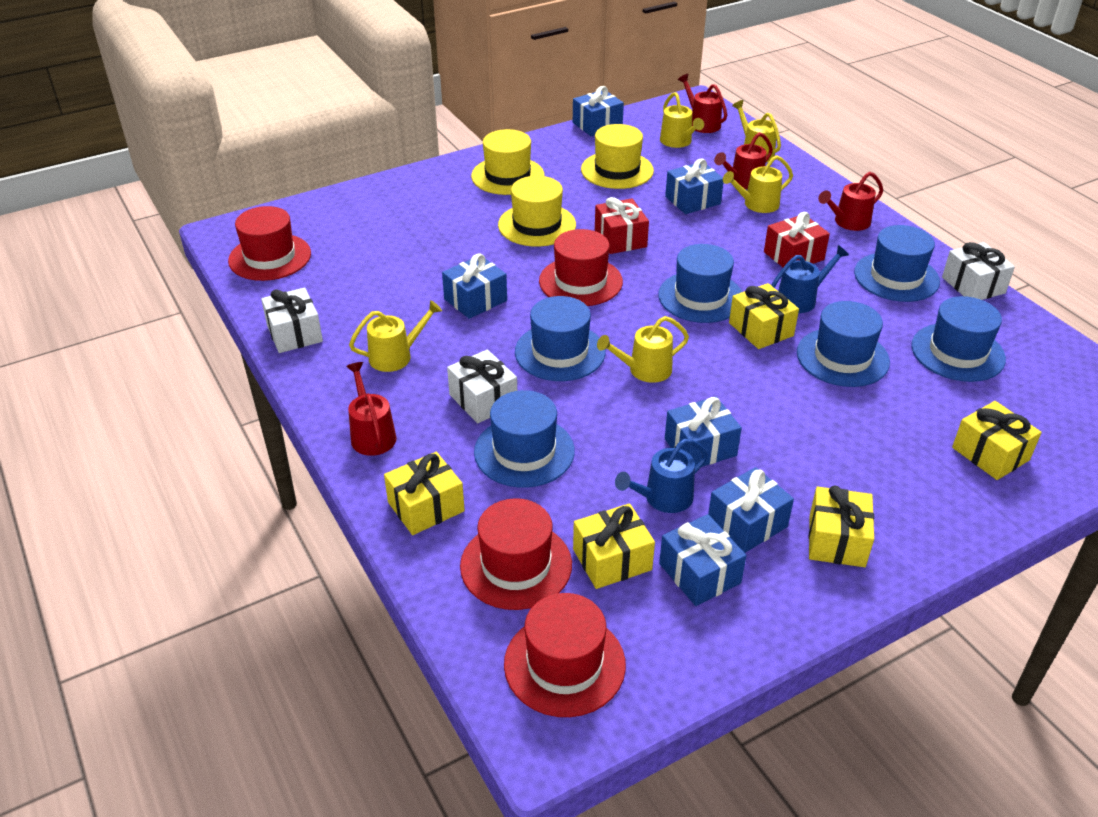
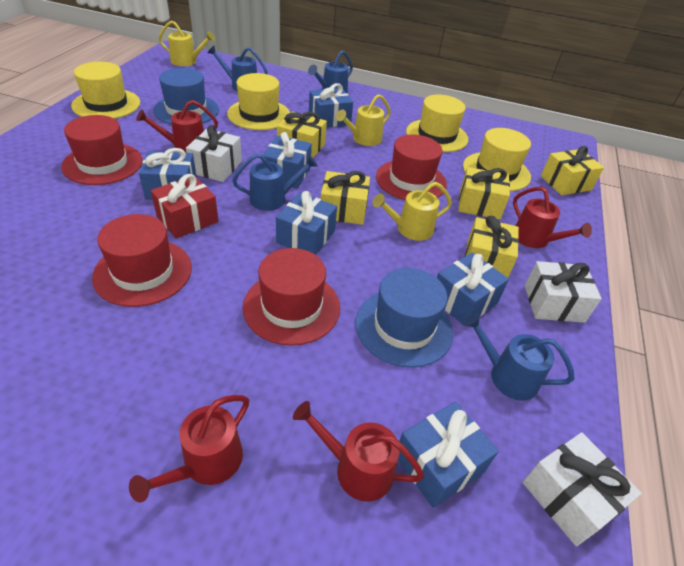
blue hat: [474,390,575,488] [515,296,606,381] [658,244,742,323] [797,301,890,387] [854,225,940,302] [911,296,1006,382] = 6 -> [153,68,219,125] [356,268,453,368] = 2
blue watering can: [615,439,708,513] [771,245,849,313] = 2 -> [207,46,268,92] [232,154,318,211] [308,50,353,94] [463,313,574,401] = 4
red gift: [595,197,649,254] [764,212,830,267] = 2 -> [151,174,219,239] = 1
yellow hat: [471,129,544,195] [498,176,576,247] [581,124,654,189] = 3 -> [71,62,140,119] [227,73,290,130] [406,95,469,152] [463,128,531,191] = 4
yellow watering can: [349,300,442,372] [597,316,689,383] [660,92,704,148] [723,155,793,213] [732,100,781,162] = 5 -> [158,20,215,66] [336,94,391,146] [372,182,452,241] = 3

